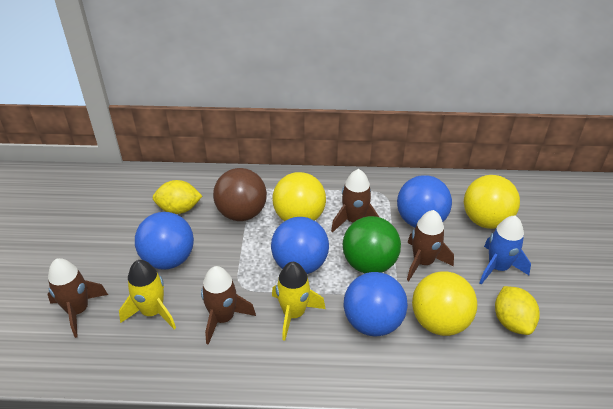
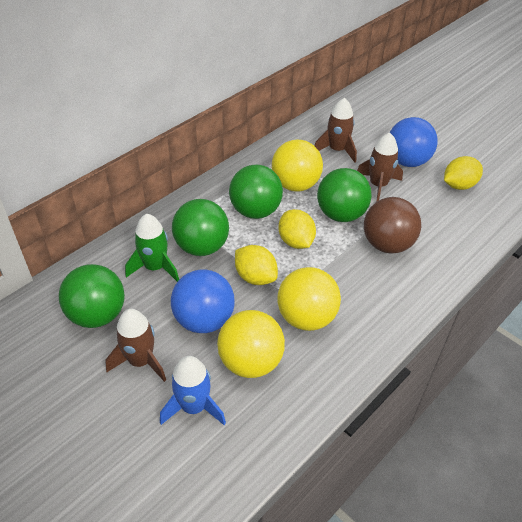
blue ball: [135,212,194,270] [271,217,329,274] [344,272,408,336] [397,175,452,228] = 4 -> [171,269,235,333] [390,117,438,167] = 2
brown rocket: [47,258,108,338] [201,266,256,345] [331,169,379,233] [407,210,454,281] = 4 -> [105,309,166,382] [315,98,357,163] [357,132,403,202] = 3
green ball: [343,216,401,273] = 1 -> [59,264,125,328] [172,199,229,256] [229,165,283,219] [317,168,372,222] = 4
green rocket: none = 0 -> [125,214,179,282] = 1
yellow lemon: [153,180,202,214] [495,286,540,335] = 2 -> [235,245,278,285] [278,209,316,249] [444,156,483,190] = 3
yellow rocket: [119,260,176,329] [272,262,326,341] = 2 -> none = 0

